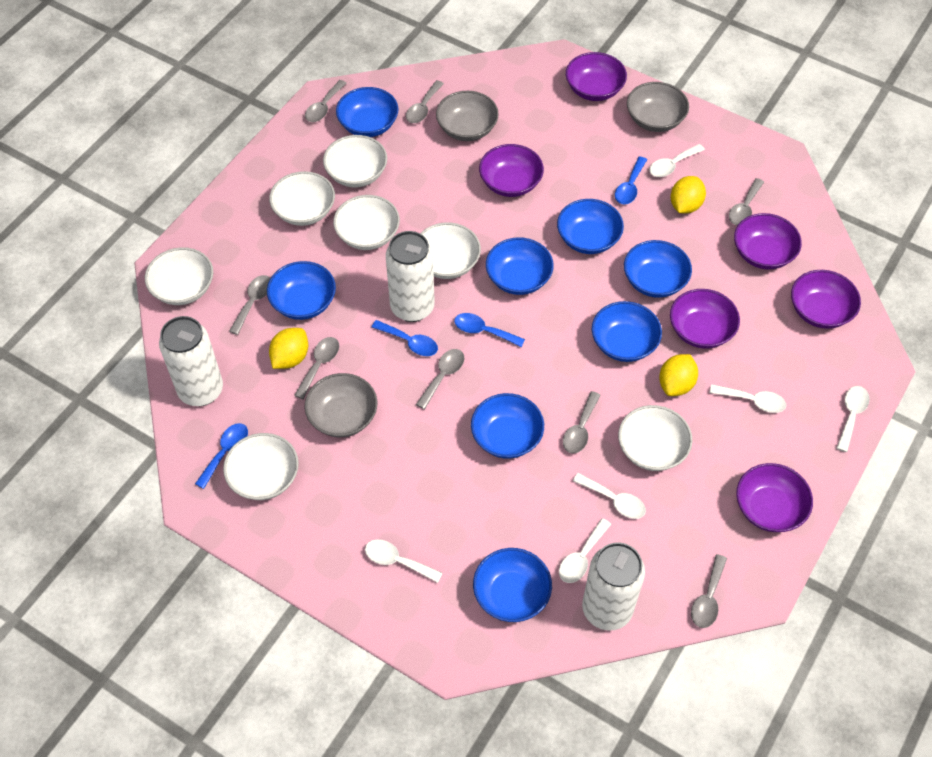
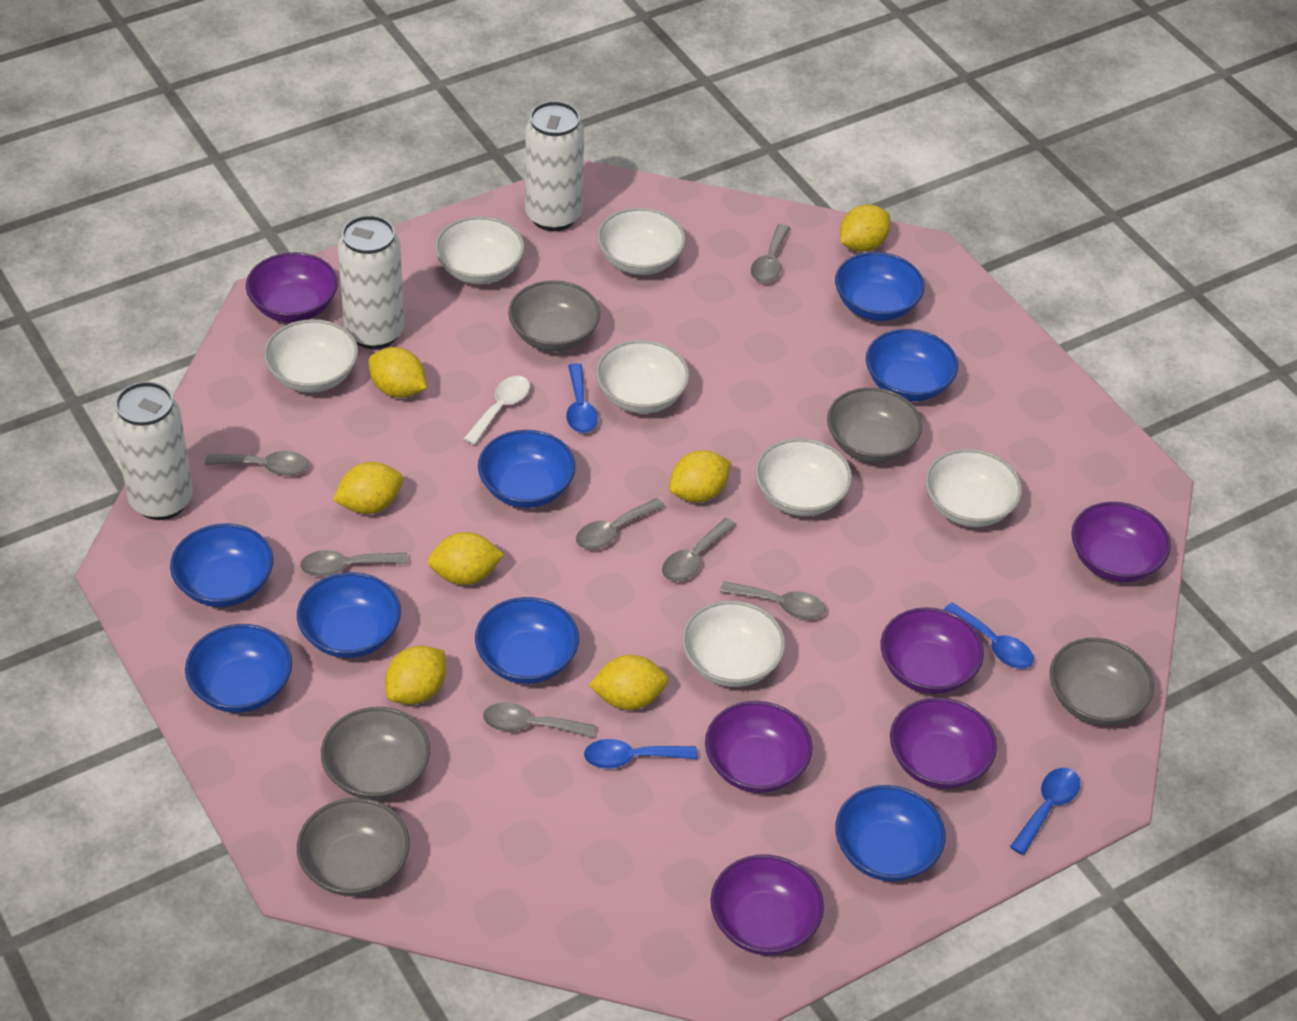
grey bowl: [305,373,377,437] [436,91,499,141] [627,82,689,132] = 3 -> [297,798,410,896] [321,707,430,800] [508,280,600,352] [827,387,922,463] [1050,638,1154,726] = 5
grey spoon: [229,275,270,335] [294,337,339,399] [305,80,347,122] [406,80,444,123] [416,349,464,409] [563,391,601,453] [691,554,727,628] [729,178,764,225] = 8 -> [205,451,308,476] [300,550,408,577] [483,702,595,738] [576,498,665,549] [662,518,737,582] [720,581,825,619] [751,224,790,283] = 7
white spoon: [365,540,442,583] [559,518,611,583] [573,473,646,519] [649,144,705,177] [709,385,786,413] [837,386,870,452] = 6 -> [464,376,530,445] = 1
yellow lemon: [269,328,308,369] [659,354,698,396] [671,176,706,214] = 3 -> [333,462,403,514] [368,347,427,398] [385,646,446,705] [428,532,504,585] [589,655,668,710] [669,450,731,502] [840,204,890,252] = 7

